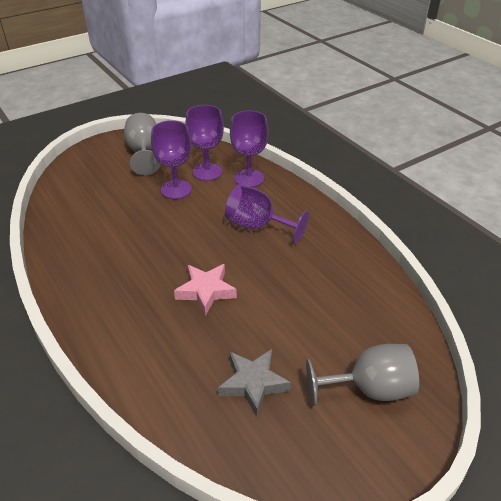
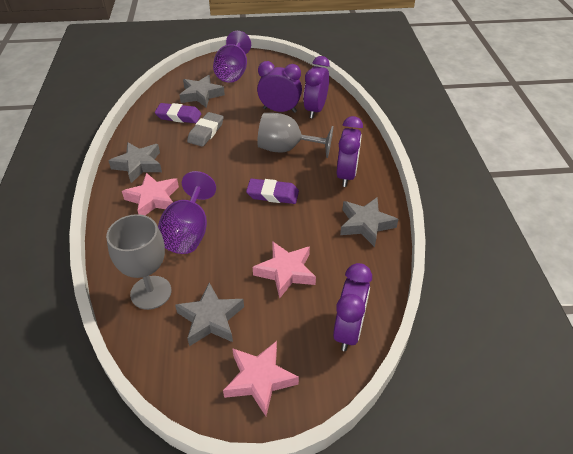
grey eraser: none = 0 -> [187,112,224,147] = 1
grey star: [218,349,291,417] = 1 -> [109,142,162,183] [175,283,244,346] [179,75,225,108] [340,198,398,247] = 4
pink star: [174,264,237,316] = 1 -> [122,172,179,215] [223,341,299,416] [253,241,316,299] = 3
purple clock: none = 0 -> [257,61,302,113] [303,56,330,118] [333,263,372,351] [337,116,363,187] = 4
purple eraser: none = 0 -> [155,103,201,123] [246,178,299,204] = 2
purple goblet: [151,120,192,199] [185,105,224,181] [225,185,309,244] [230,110,269,187] = 4 -> [158,171,216,254] [213,31,251,83] = 2

